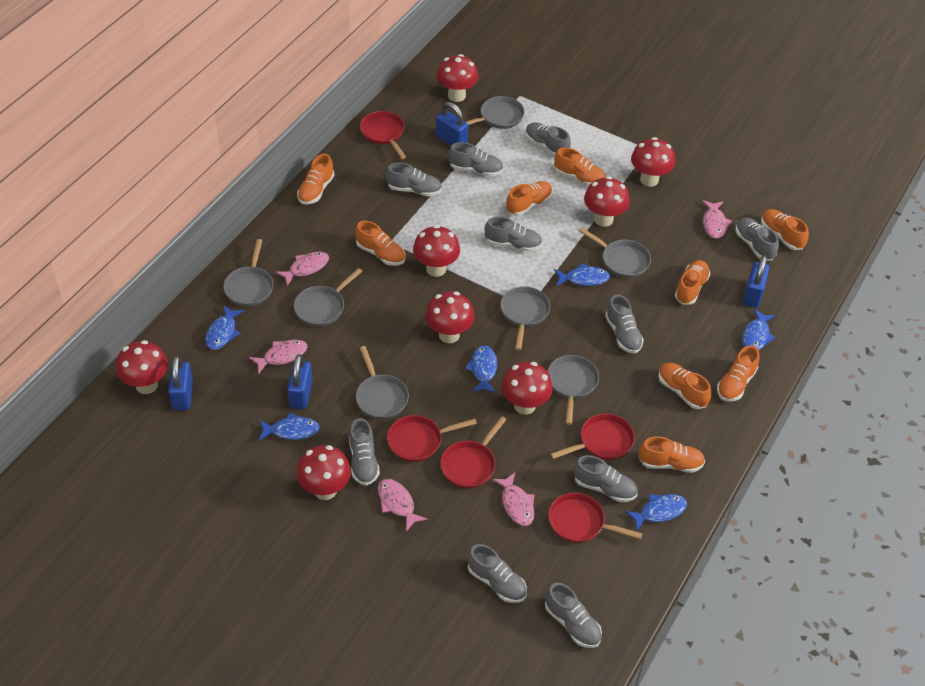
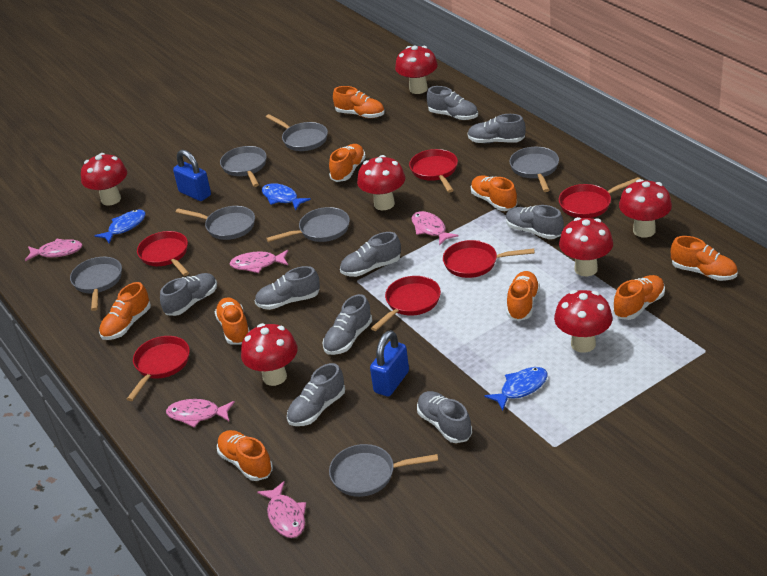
blue fish: [205,305,244,350] [259,413,320,440] [465,345,497,393] [554,264,610,286] [625,494,687,531] [742,309,776,350] = 6 -> [95,209,146,243] [262,183,311,211] [484,367,548,411] = 3
blue padlock: [168,355,193,410] [287,354,312,410] [436,102,469,146] [743,255,770,308] = 4 -> [173,150,211,201] [370,330,409,397] = 2
grey shoe: [349,418,380,486] [386,163,442,196] [449,142,503,176] [468,544,527,603] [485,216,542,252] [525,122,571,156] [545,583,602,648] [574,455,637,502] [605,295,644,354] [735,217,779,261] = 10 -> [160,273,217,316] [255,266,320,310] [287,363,345,426] [322,294,372,355] [340,232,401,277] [417,391,472,443] [426,86,478,120] [467,114,526,143] [506,205,564,239] = 9
red mushroom: [116,340,168,394] [297,445,351,500] [413,225,460,277] [425,291,475,343] [437,54,479,102] [501,362,553,415] [584,176,630,227] [631,137,675,187] = 8 -> [81,153,127,206] [241,323,297,386] [357,155,406,210] [395,45,438,94] [554,290,613,353] [559,217,613,276] [619,179,672,237] = 7
red pan: [360,111,406,159] [387,415,477,462] [441,416,507,488] [548,492,643,543] [550,413,635,460] = 5 -> [127,336,190,401] [137,231,189,276] [371,276,441,331] [409,149,458,193] [443,240,535,278] [559,177,640,218] = 6

